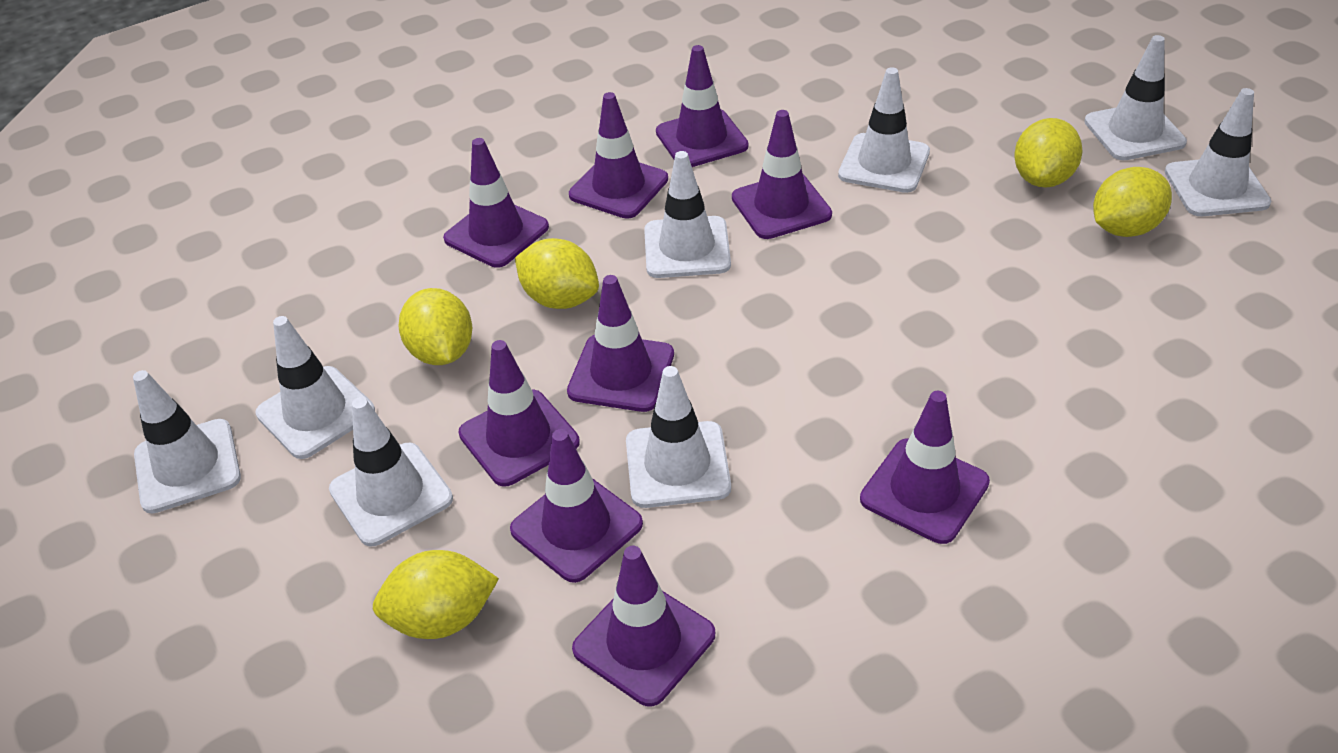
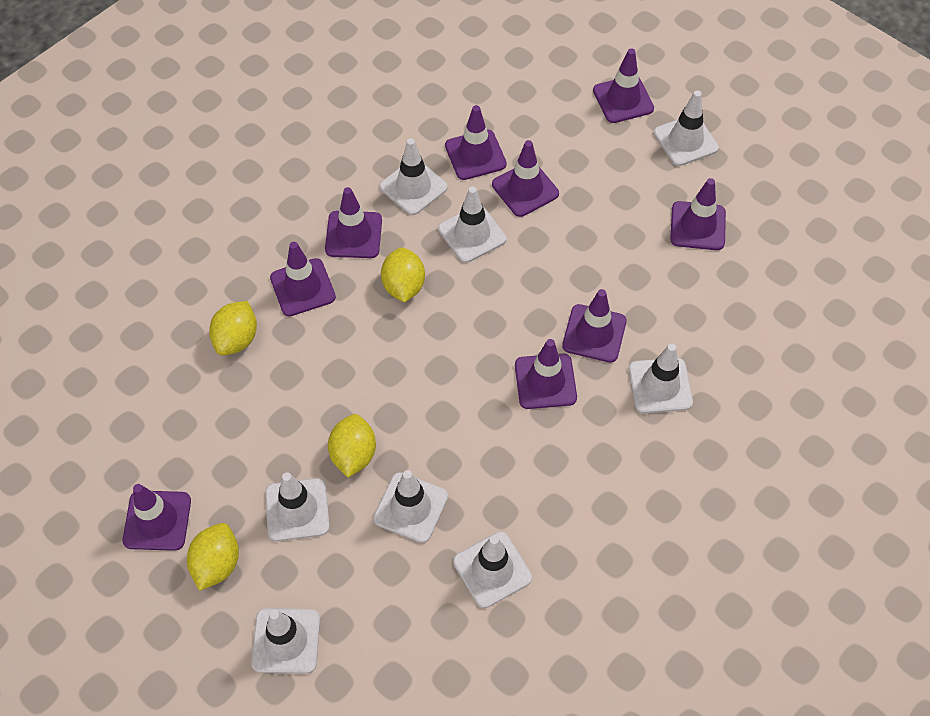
yellow lemon: [373,550,499,639] [399,288,472,365] [515,238,599,309] [1014,118,1083,188] [1093,167,1172,237] = 5 -> [187,523,239,591] [209,301,257,355] [328,414,376,478] [381,247,425,303] = 4

